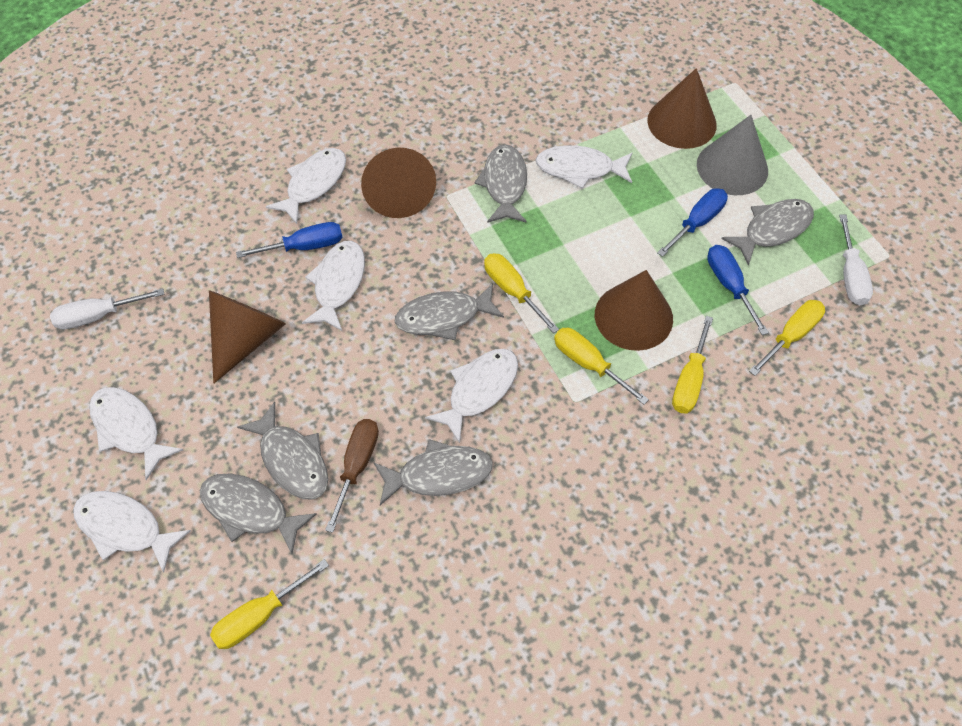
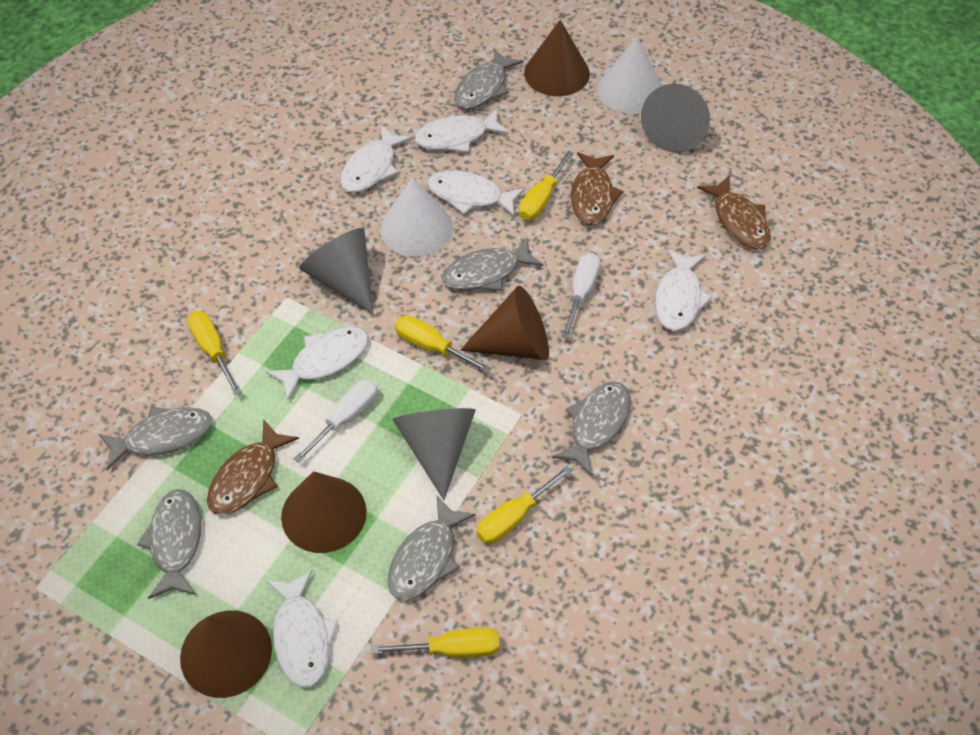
blue screwdriver: [236,222,343,258] [657,188,728,257] [707,245,769,335] = 3 -> none = 0
brown fish: none = 0 -> [207,419,299,515] [571,152,623,225] [697,176,771,249] = 3
brown screwdriver: [325,419,379,533] = 1 -> none = 0
grey cone: [697,115,768,195] = 1 -> [299,228,373,314] [393,408,476,500] [641,84,710,153] = 3
white cone: none = 0 -> [380,177,453,257] [597,37,662,114] = 2

